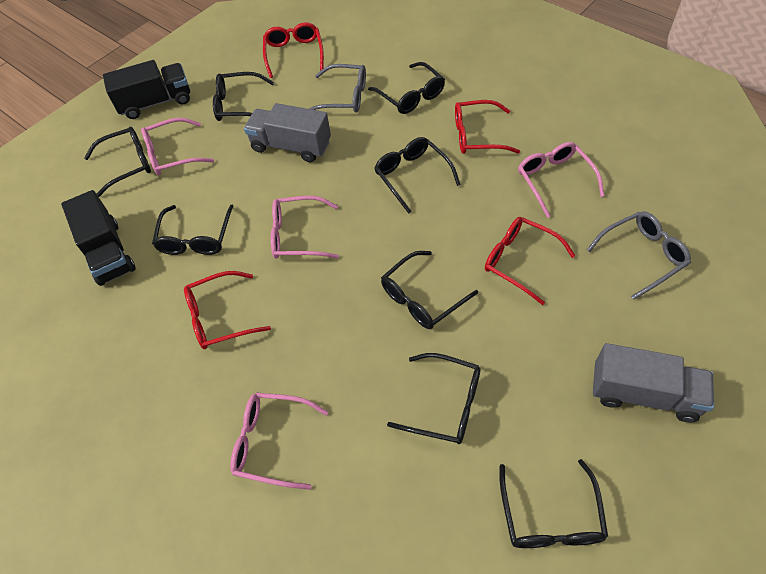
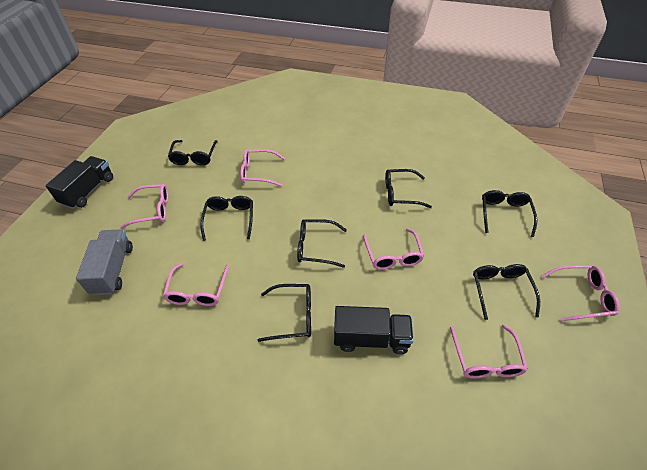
black glasses: [84,127,151,197] [152,205,234,255] [213,72,274,121] [368,62,445,114] [374,137,461,214] [381,251,478,329] [387,353,481,444] [499,459,608,548] = 8 -> [168,140,218,165] [200,196,253,241] [257,284,311,342] [297,219,347,268] [385,169,432,208] [473,264,540,320] [482,190,537,237] = 7
grey glasses: [309,64,366,113] [587,211,691,300] = 2 -> none = 0
grey truck: [244,103,331,162] [593,343,714,422] = 2 -> [76,229,133,295] = 1
pink glasses: [141,118,214,175] [230,392,328,490] [270,196,339,259] [518,142,604,218] = 4 -> [120,184,168,229] [163,263,229,306] [240,149,285,186] [363,228,424,270] [450,324,528,378] [541,265,620,321] = 6
red glasses: [184,271,271,349] [263,22,324,78] [455,100,520,154] [485,217,575,305] = 4 -> none = 0

